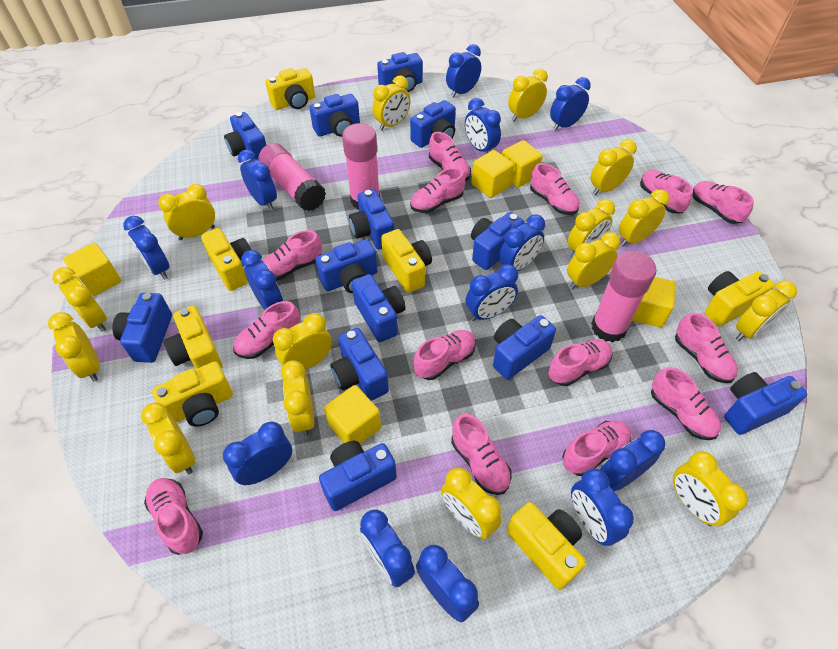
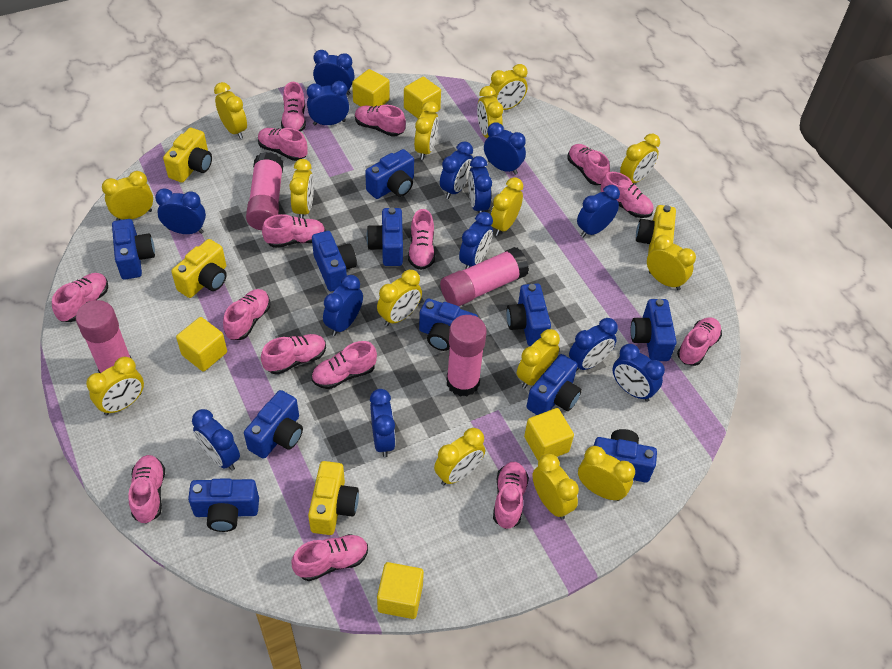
blue camera: [112,293,172,363] [224,112,266,160] [309,94,360,137] [315,239,377,293] [319,441,397,511] [330,328,389,401] [349,189,394,250] [352,274,406,342] [377,52,423,92] [410,100,456,148] [471,212,524,270] [493,315,556,380] [724,372,807,435] = 13 -> [112,219,155,279] [188,478,259,532] [244,390,303,459] [312,231,357,291] [365,149,414,199] [366,208,403,266] [419,299,478,351] [506,284,551,346] [527,354,582,415] [594,429,657,483] [631,299,677,361] = 11
pink glue stick: [258,143,326,211] [342,123,380,210] [591,251,657,342] = 3 -> [76,300,132,373] [246,152,283,230] [440,247,529,306] [446,315,487,397] = 4
pink shoe: [144,478,203,555] [233,301,300,359] [263,230,322,281] [410,168,465,213] [413,330,476,380] [429,132,471,181] [451,414,512,495] [530,163,580,215] [548,340,613,386] [562,421,631,476] [640,170,693,213] [651,367,721,440] [675,313,738,383] [693,181,754,224] = 14 -> [52,273,108,322] [128,455,165,524] [223,289,270,340] [258,128,308,161] [261,334,326,375] [262,214,325,248] [281,82,306,132] [291,534,368,581] [312,341,377,389] [355,105,406,137] [408,209,435,270] [493,462,529,529] [567,144,610,185] [601,172,653,218] [677,318,722,366] = 15
yellow camera: [152,361,233,427] [163,306,222,369] [201,228,252,291] [265,68,315,110] [381,229,432,293] [507,502,586,590] [705,271,775,327] = 7 -> [163,128,212,182] [171,239,227,298] [308,461,359,535] [636,205,676,254] = 4

